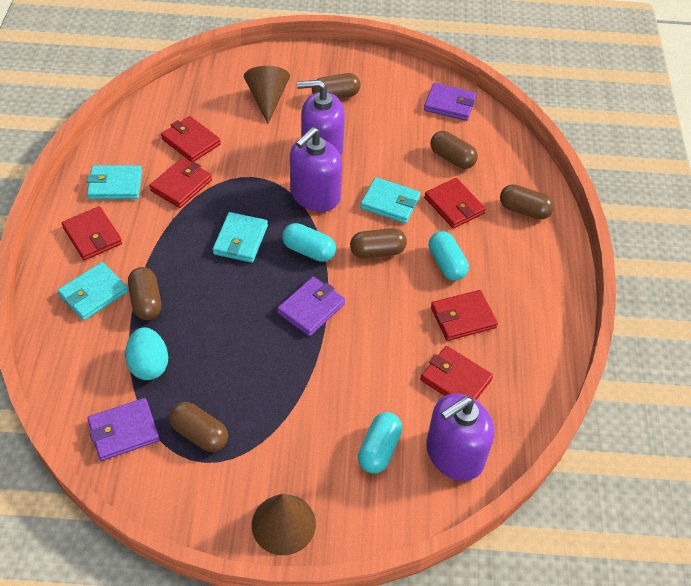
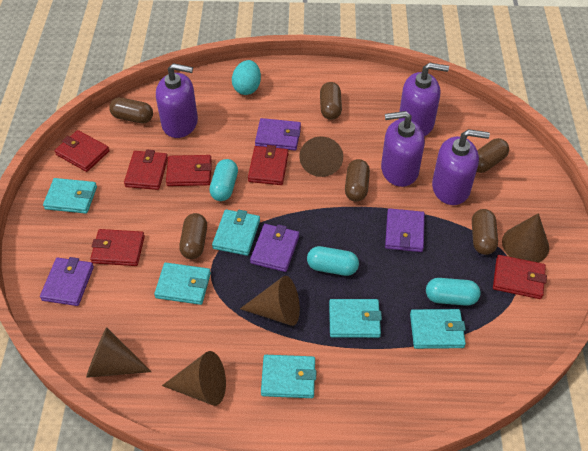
brown cone: [244,66,290,124] [252,494,316,555] = 2 -> [86,327,152,378] [162,351,226,406] [240,276,300,326] [299,137,343,177] [502,213,549,263] = 5
purple soap dispenser: [290,127,342,212] [297,80,345,156] [426,394,494,481] = 3 -> [156,63,198,138] [381,111,425,187] [398,63,449,136] [432,129,490,205] = 4
purple wallet: [87,398,160,461] [277,277,345,336] [424,83,476,121] = 3 -> [40,257,94,306] [250,224,299,272] [255,118,301,150] [385,208,425,252] = 4
turquoise wallet: [57,262,128,320] [87,165,142,200] [213,212,268,263] [360,177,420,224] = 4 -> [43,178,97,214] [154,263,211,305] [212,209,260,256] [261,355,316,398] [329,299,382,338] [410,309,466,349] = 6

